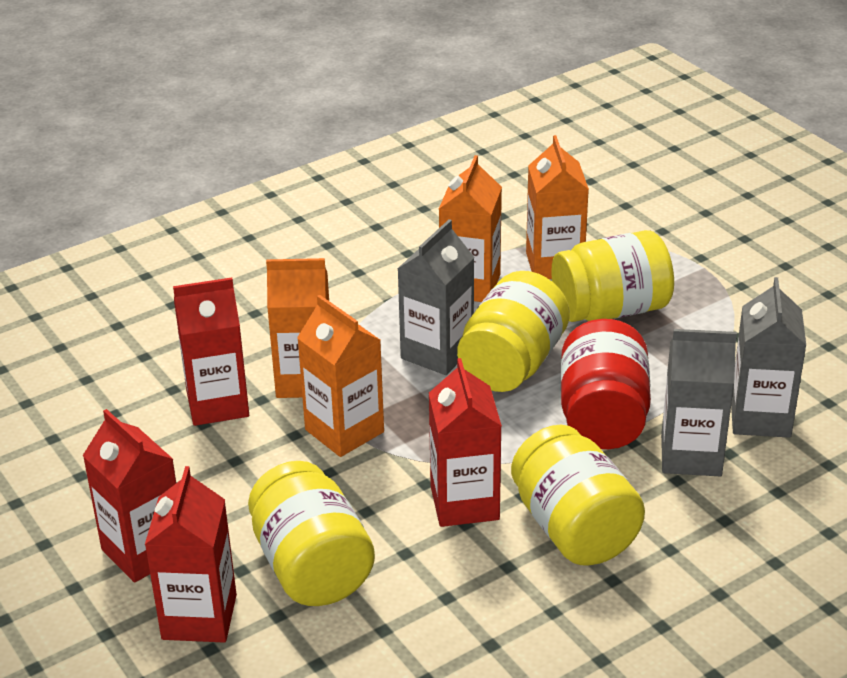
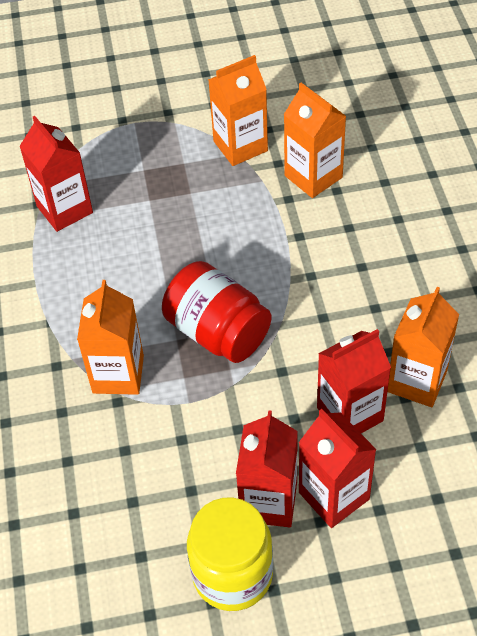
grey carton: [397,219,475,375] [661,329,737,476] [731,277,806,438] = 3 -> none = 0
yellow jar: [248,461,375,606] [457,271,570,392] [511,425,645,566] [551,230,674,322] = 4 -> [187,498,273,611] = 1

